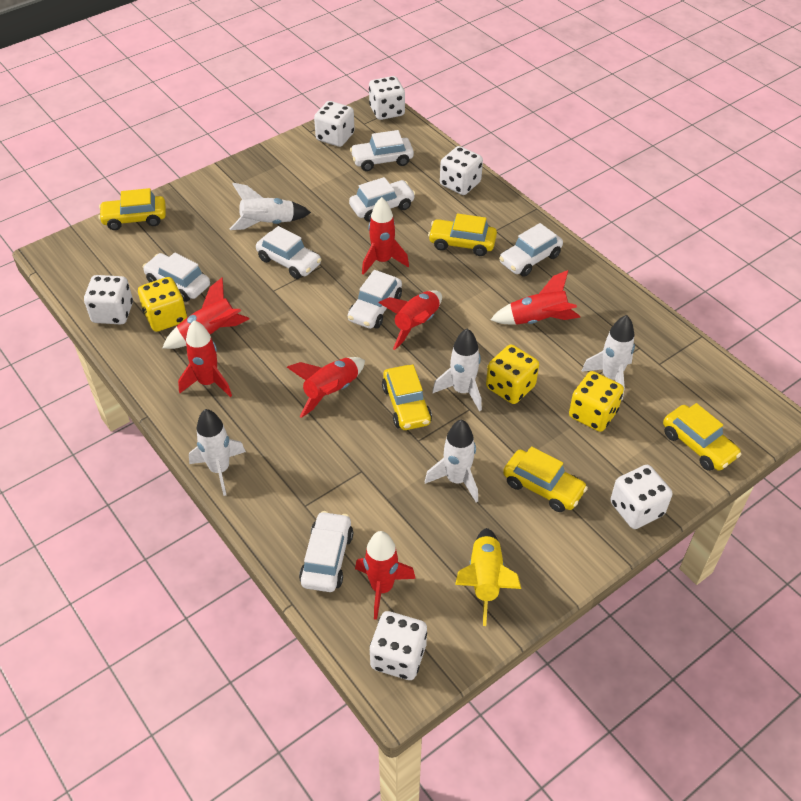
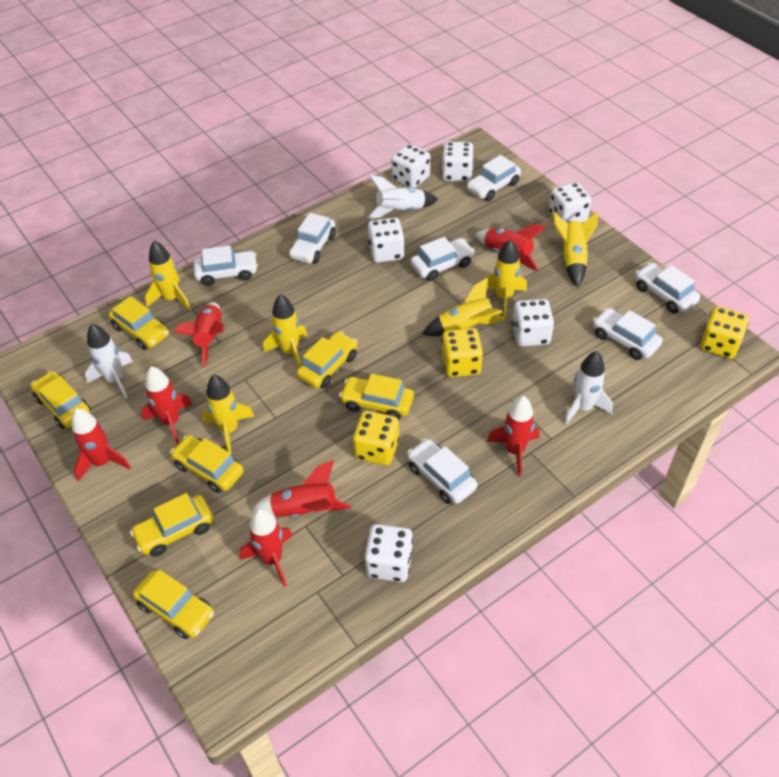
white rocket: [189,409,246,496] [230,183,311,230] [425,419,478,502] [432,328,482,411] [581,315,635,401] = 5 -> [85,324,133,399] [367,175,438,219] [564,351,613,425] = 3
yellow car: [98,188,166,230] [382,365,432,430] [428,214,497,256] [503,446,588,512] [663,403,742,471] = 5 -> [31,371,91,429] [109,296,169,350] [130,493,214,557] [133,570,214,639] [170,435,244,493] [296,331,357,388] [339,374,414,420] = 7
yellow rocket: [455,528,521,626] = 1 -> [145,241,191,311] [202,375,254,454] [263,294,307,368] [422,277,504,336] [484,239,527,318] [553,212,598,287] = 6

